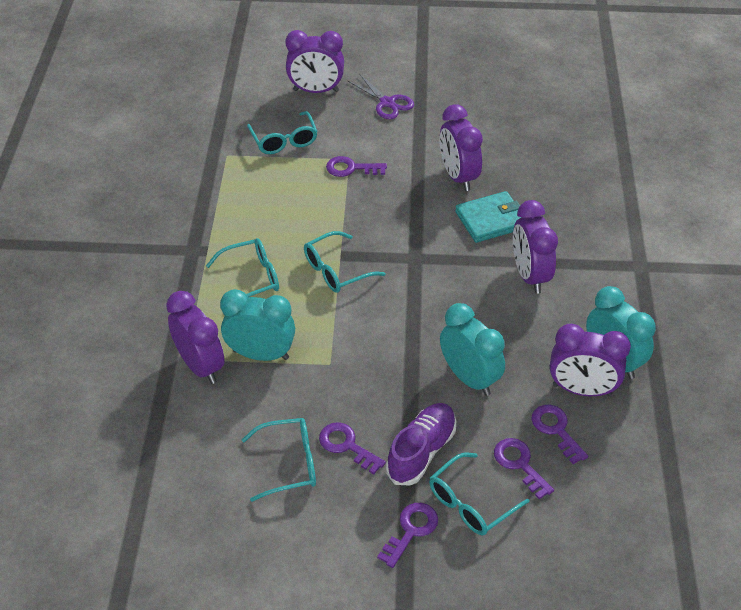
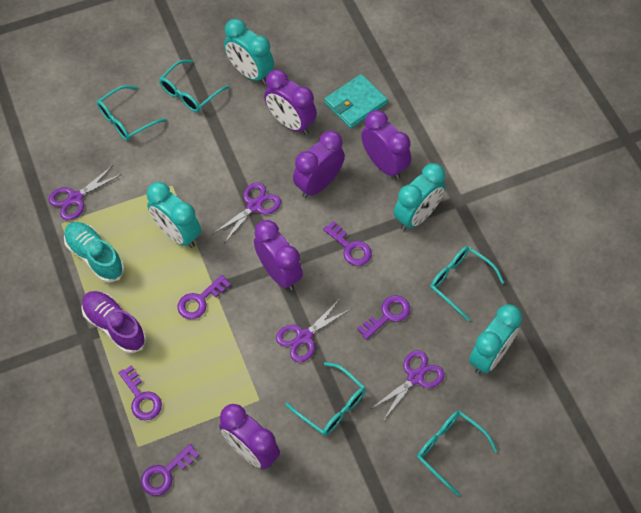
purple scissors: [348,74,414,119] = 1 -> [48,165,122,220] [213,182,281,243] [276,299,351,362] [371,350,444,421] = 4
turquoise clock: [220,289,295,361] [440,303,505,396] [586,286,656,379] = 3 -> [147,182,201,248] [224,19,274,84] [394,163,445,231] [469,304,522,374] = 4
turquoise shoe: none = 0 -> [64,222,124,283] = 1

